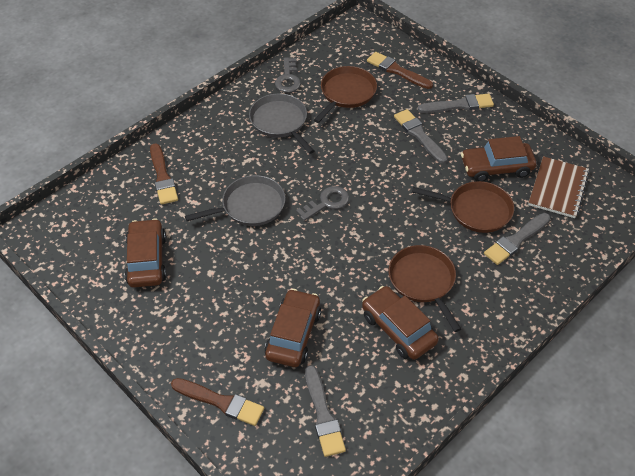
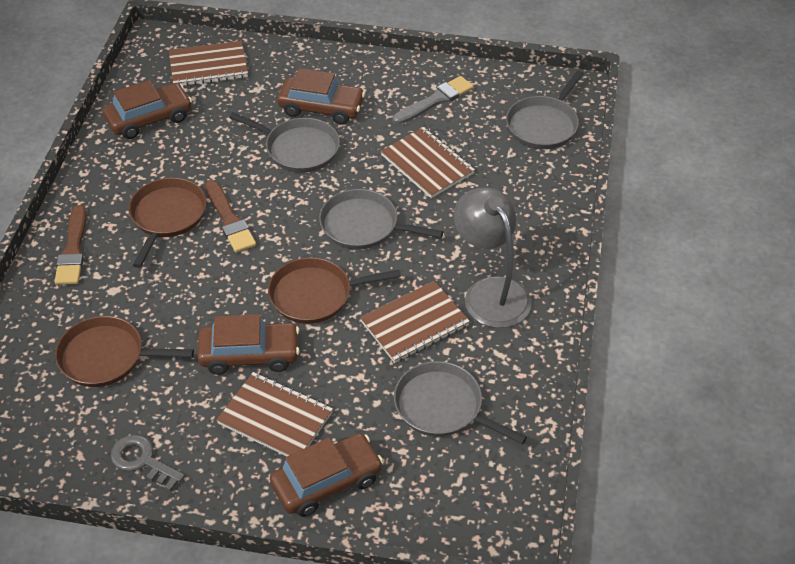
brown brush: [150,143,178,205] [171,378,264,426] [367,52,433,89] = 3 -> [55,205,86,285] [205,180,256,253] = 2
brown notebook: [528,156,589,218] = 1 -> [169,41,248,86] [216,372,333,456] [360,281,470,363] [381,127,475,198] = 4
grey brush: [305,365,346,457] [394,109,447,164] [418,93,494,113] [484,213,550,265] = 4 -> [393,76,473,124] = 1
grey key: [275,57,301,93] [296,186,349,221] = 2 -> [111,435,184,491] = 1
grey lamp: none = 0 -> [454,188,531,328] = 1
grey pan: [185,175,286,226] [249,94,315,154] = 2 -> [229,112,340,173] [319,189,443,250] [394,361,527,444] [506,70,584,149] = 4

